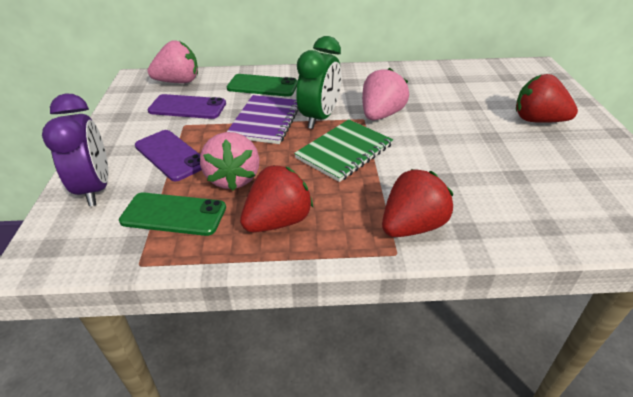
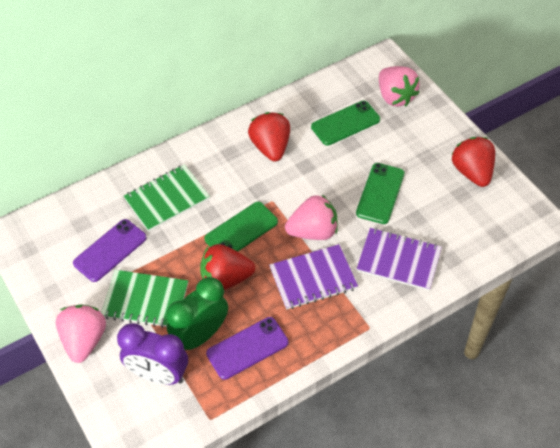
green notebook: [294,119,393,182] = 1 -> [101,270,188,328] [124,164,210,231] = 2
green phone: [119,192,226,236] [227,74,298,97] = 2 -> [204,202,278,252] [311,101,380,146] [356,163,405,224] = 3
purple notebook: [227,95,299,144] = 1 -> [269,244,358,309] [357,228,442,291] = 2

